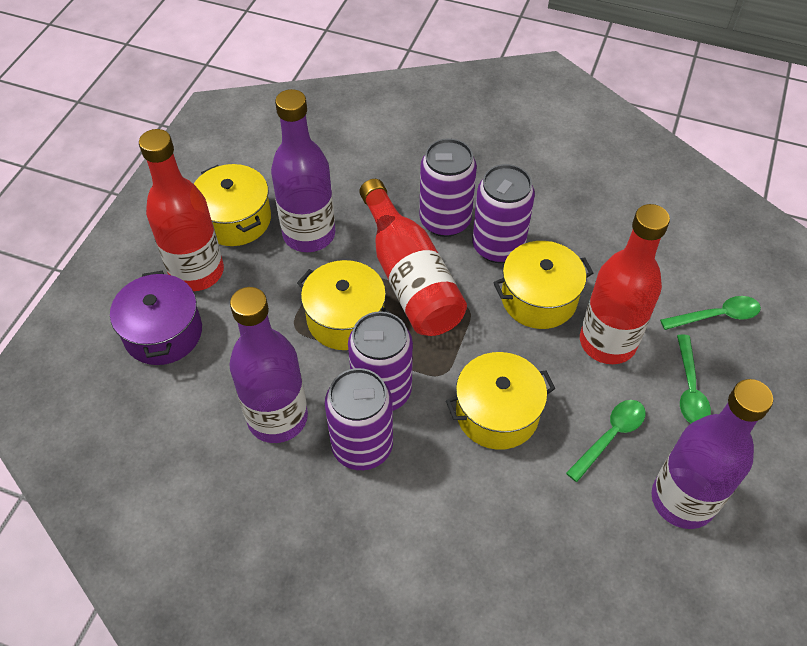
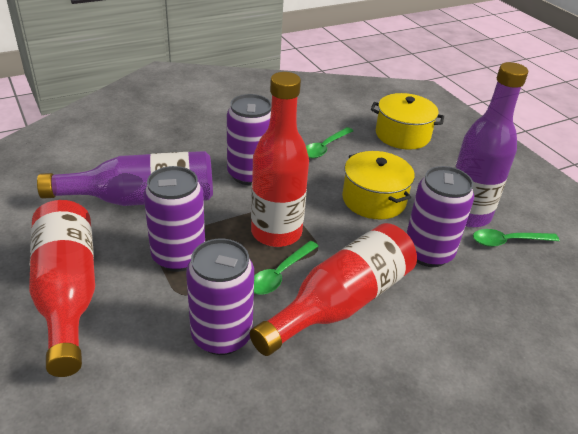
purple bottle: [229,287,308,443] [271,89,335,252] [651,379,773,529] = 3 -> [37,151,213,206] [455,62,528,228] = 2
purple pot: [110,271,202,365] = 1 -> none = 0
yellow pot: [194,164,271,246] [297,260,390,350] [446,352,556,450] [493,241,593,329] = 4 -> [342,151,415,219] [371,93,444,150] = 2

